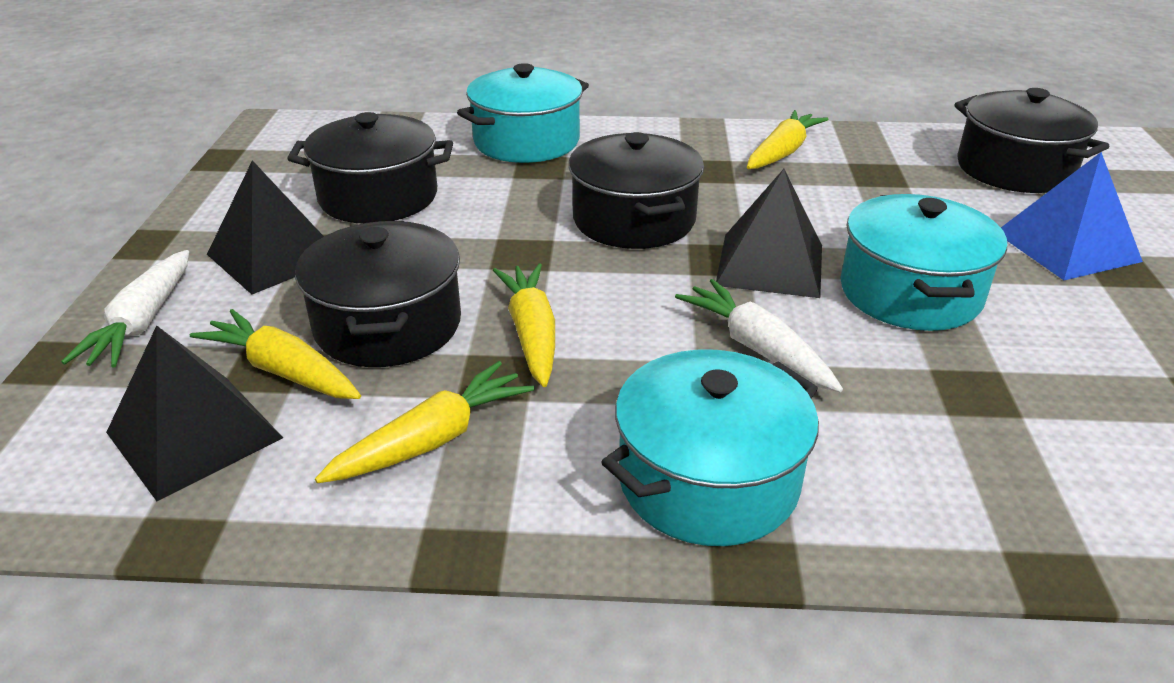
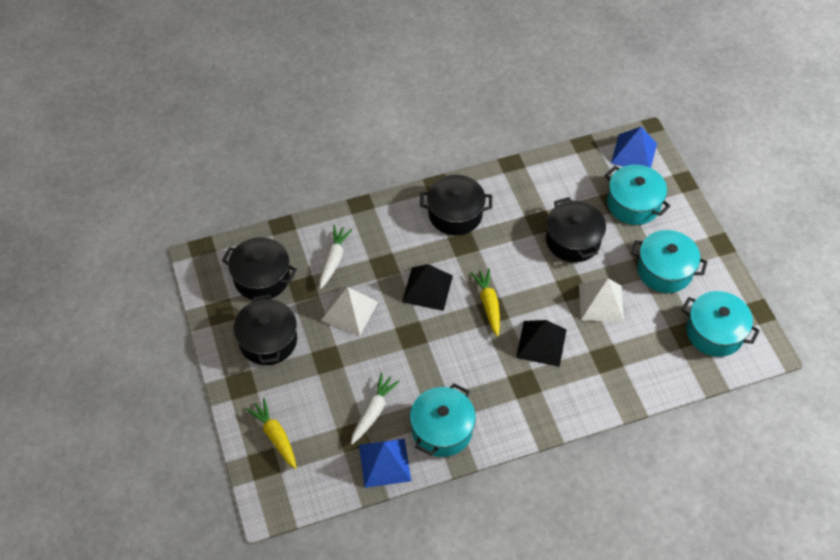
black pyramid: [106,325,283,501] [207,160,324,295] [716,169,822,298] = 3 -> [402,264,453,311] [516,320,567,367] = 2
blue pyramid: [1001,152,1143,280] = 1 -> [359,439,411,488] [611,127,657,168] = 2
turquoise pot: [457,63,589,163] [601,349,819,546] [840,194,1007,331] = 3 -> [410,383,476,457] [605,165,671,225] [631,230,708,293] [681,291,760,357] = 4
white pyramid: none = 0 -> [321,287,378,336] [579,278,624,322] = 2
yellow carrot: [190,309,361,399] [315,361,535,483] [493,263,555,387] [747,110,829,169] = 4 -> [246,398,297,469] [470,268,500,337] = 2

